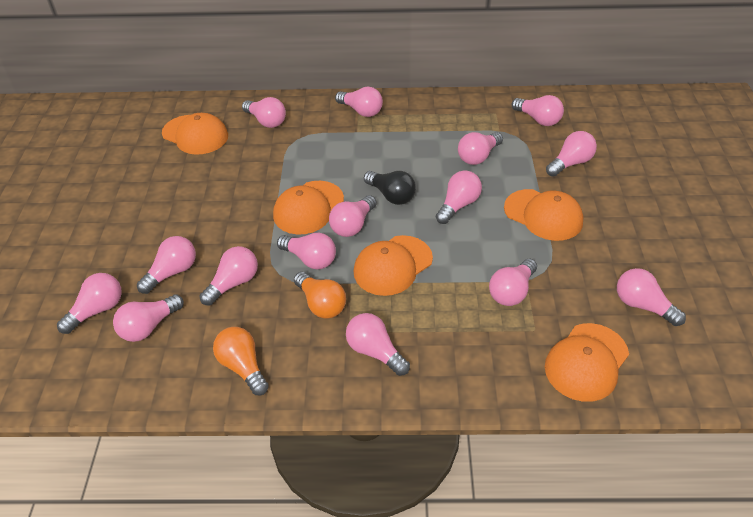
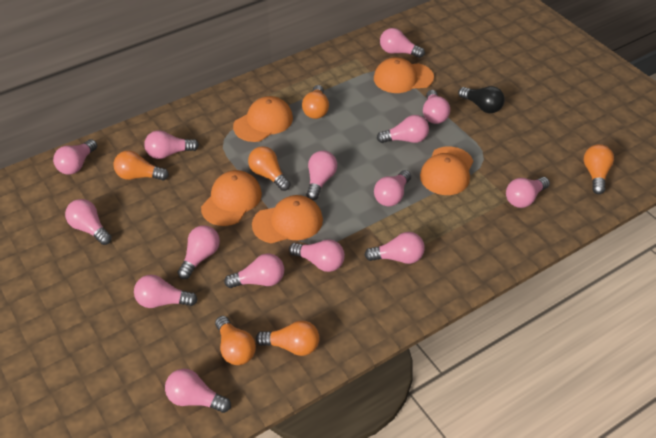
orange light bulb: [213,327,269,395] [294,272,346,319] = 2 -> [113,151,169,181] [215,316,256,365] [248,146,291,191] [256,321,320,356] [302,85,329,119] [584,144,614,194] = 6

